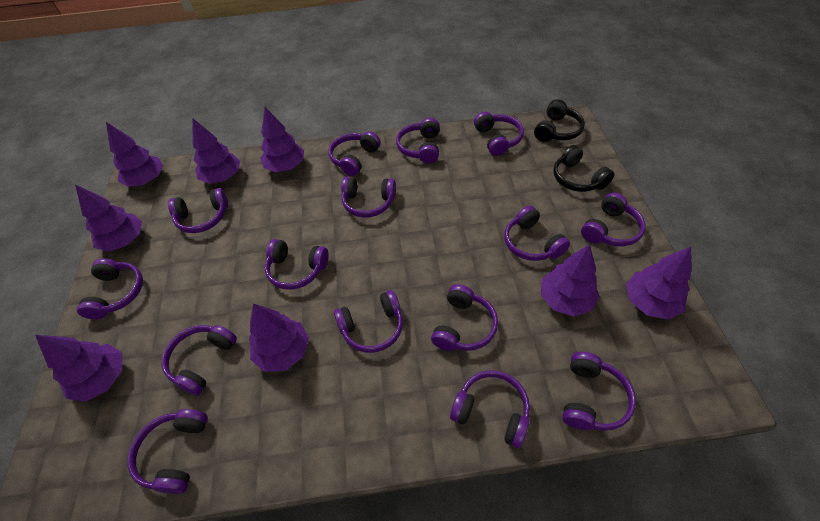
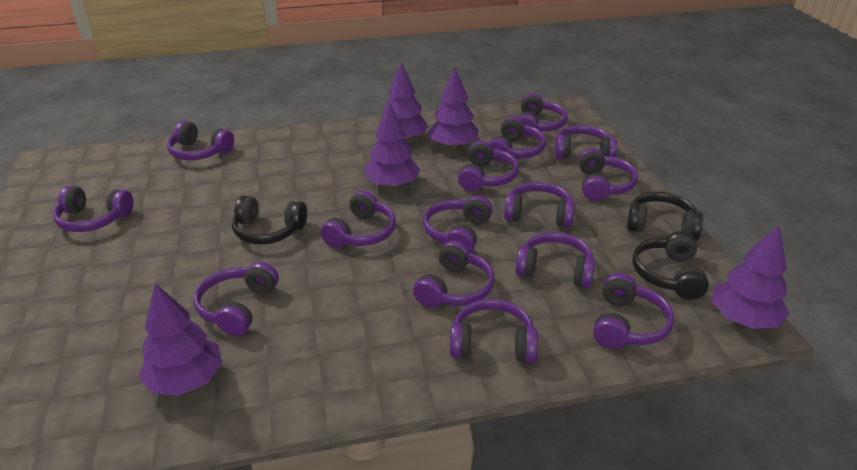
black headphones: [534,99,585,142] [553,145,615,192] = 2 -> [232,195,307,244] [627,192,703,240] [632,231,709,300] = 3
purple tree: [35,335,122,402] [75,185,142,252] [106,122,163,187] [192,118,240,184] [249,303,309,372] [260,107,304,172] [541,244,600,317] [626,247,691,319] = 8 -> [138,283,222,396] [365,102,420,188] [379,62,429,142] [428,68,478,149] [711,225,789,329] = 5

